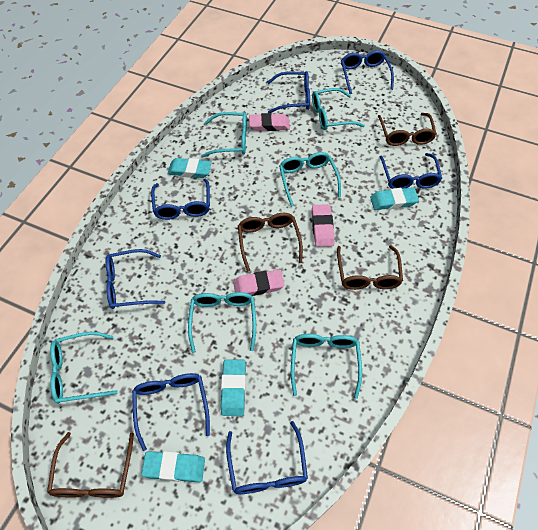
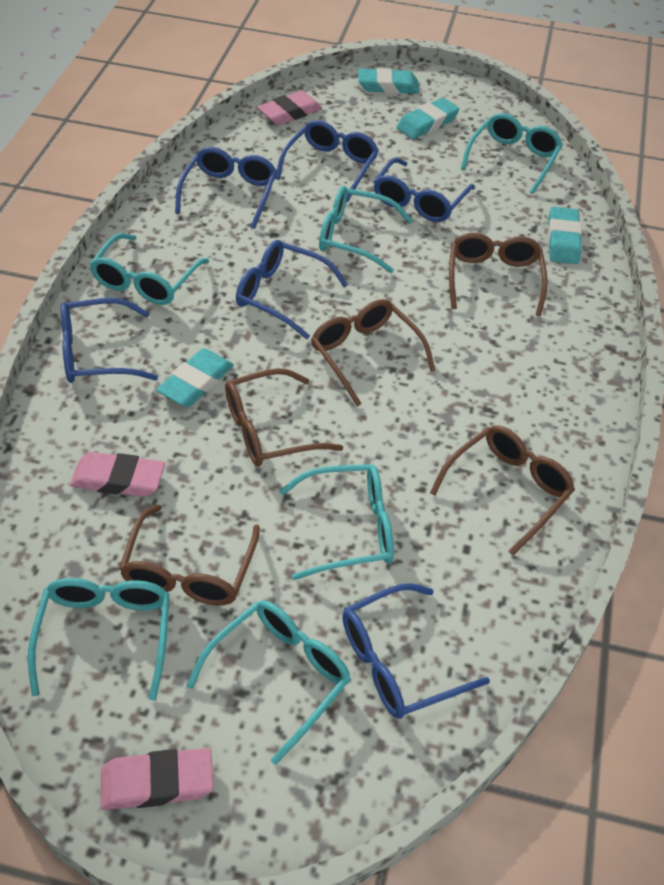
blue glasses: [106,249,165,309] [132,373,210,451] [151,178,210,220] [226,421,308,494] [267,71,310,113] [341,50,394,94] [380,153,442,189] = 7 -> [60,298,158,383] [175,147,277,229] [236,240,348,339] [275,120,379,202] [342,583,490,719] [374,158,475,222] = 6
brown glasses: [47,432,134,498] [238,213,303,272] [337,245,403,290] [378,113,437,146] = 4 -> [119,505,260,606] [225,368,343,466] [311,299,436,406] [430,425,575,556] [449,233,548,316] = 5

